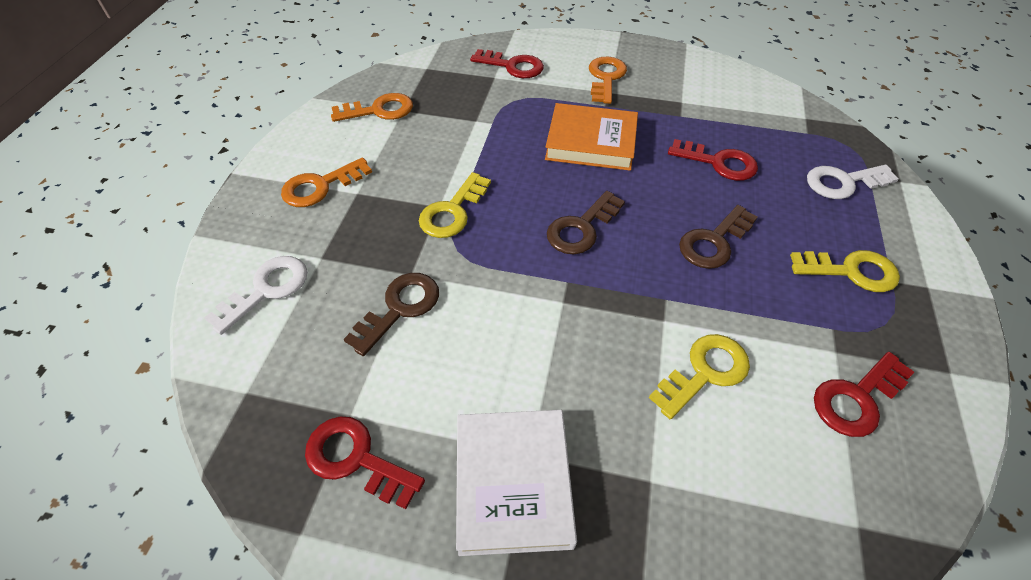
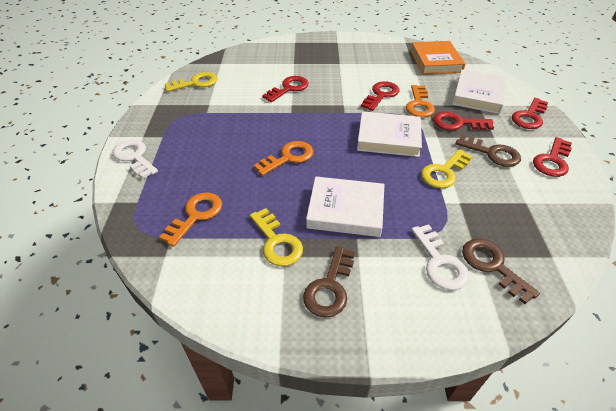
red key: [305,417,425,509] [470,49,544,78] [668,139,758,181] [814,352,914,437] = 4 -> [262,76,309,102] [361,82,399,111] [433,112,494,130] [512,98,548,129] [533,137,572,177] = 5
white book: [456,410,577,556] = 1 -> [306,176,384,237] [357,111,422,157] [452,69,506,114] = 3

